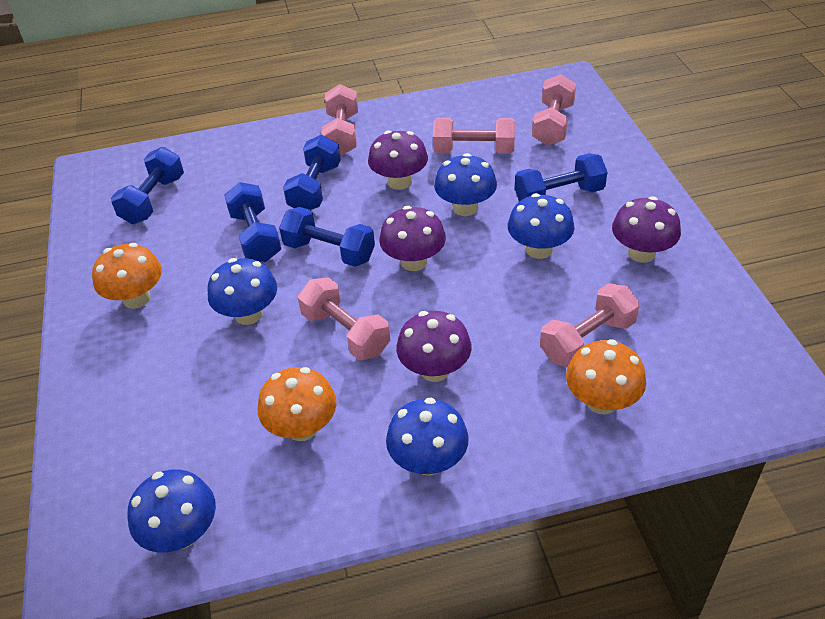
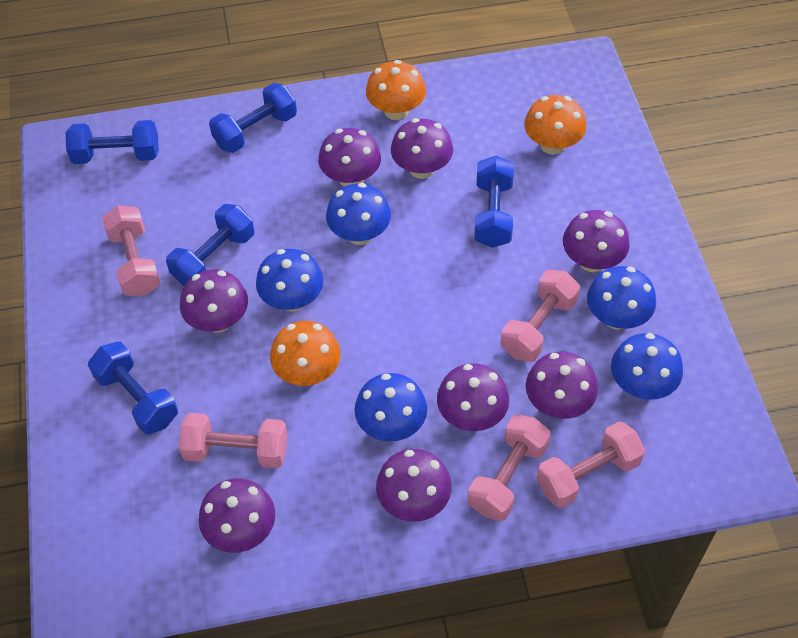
purple mushroom: [368,130,428,190] [379,206,446,271] [396,311,472,382] [612,196,681,263] = 4 -> [180,269,248,333] [199,478,275,553] [318,128,381,187] [376,449,452,522] [391,118,453,179] [437,363,509,431] [526,351,598,419] [563,210,630,272] = 8

